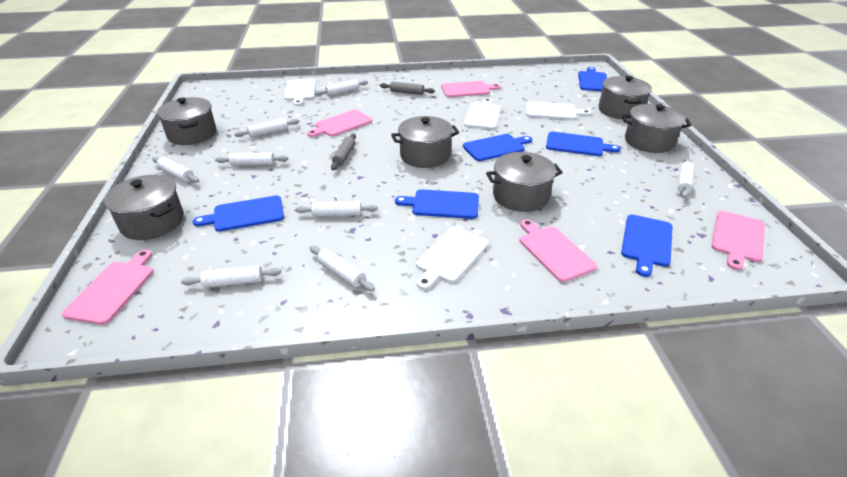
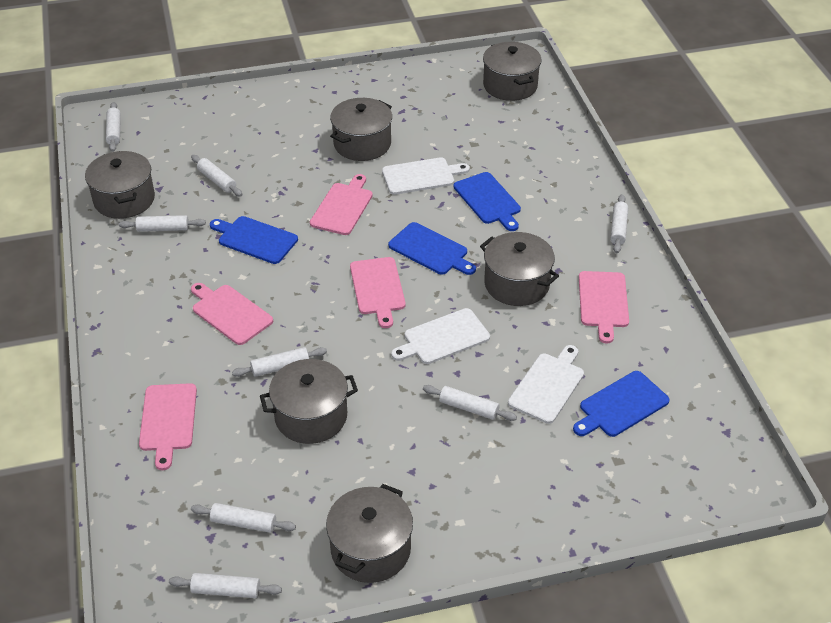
blue cutting board: [193,195,284,232] [395,189,479,219] [463,134,532,161] [546,132,621,156] [578,67,607,91] [621,215,673,277] = 6 -> [210,216,298,264] [388,222,476,275] [454,172,521,231] [573,371,670,437] = 4
grey rolling pin: [331,133,356,170] [380,82,435,95] = 2 -> none = 0
white cutting board: [284,79,316,106] [416,227,489,290] [464,98,501,129] [526,101,591,120] = 4 -> [382,157,470,195] [391,308,490,364] [508,345,584,424] = 3

